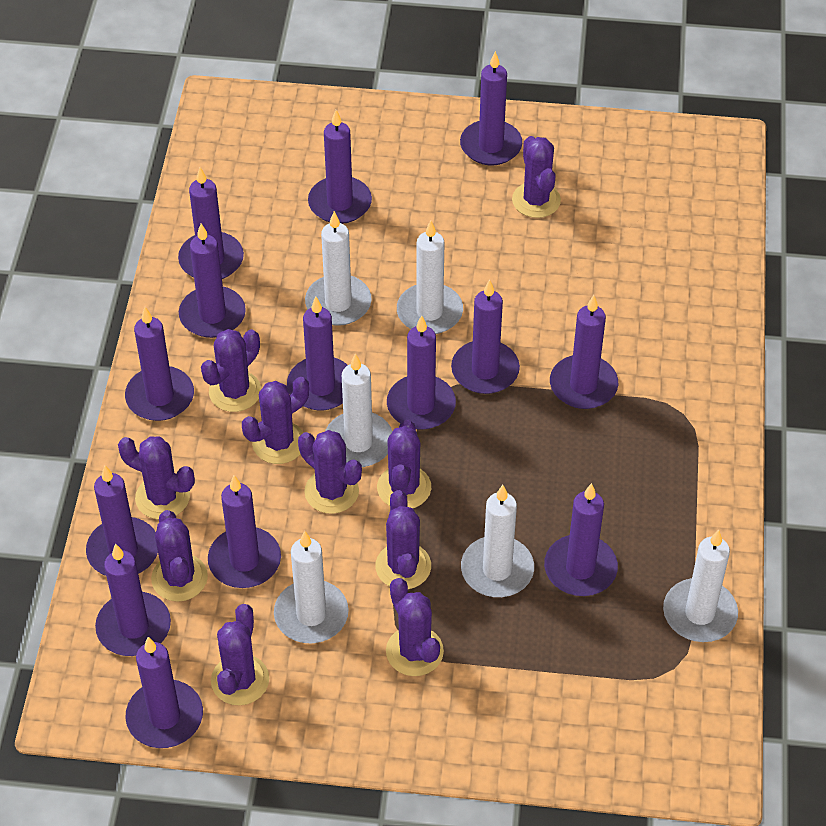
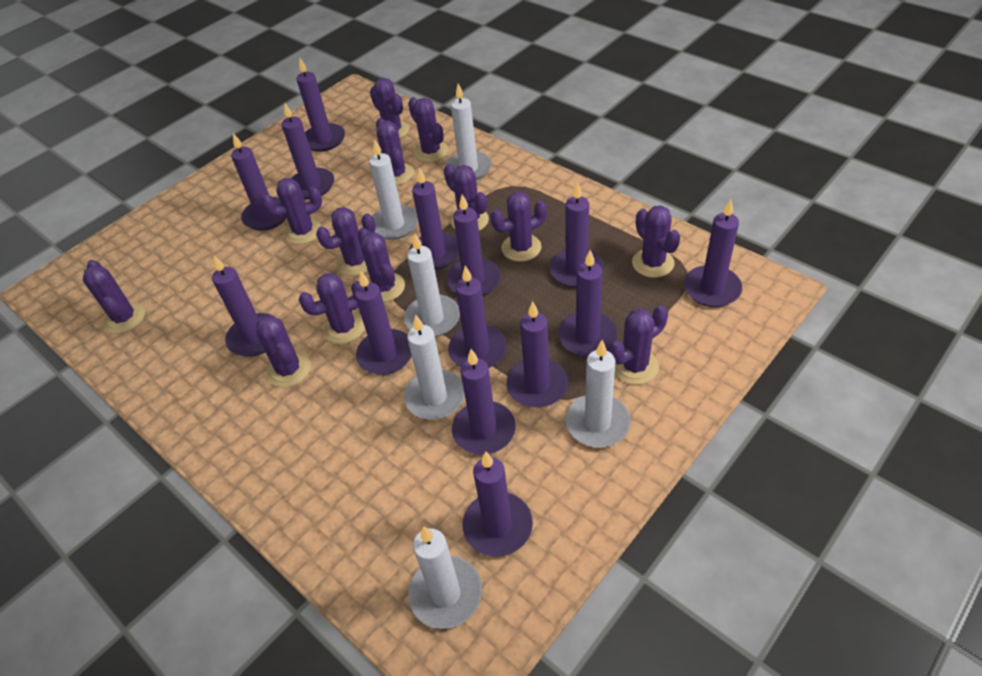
purple cactus: [118,436,195,519] [151,510,208,602] [201,329,261,412] [211,604,269,705] [242,377,309,464] [298,430,362,514] [375,490,431,589] [377,420,431,508] [386,578,444,676] [512,136,561,218] = 10 -> [83,260,145,334] [256,315,311,388] [261,178,322,245] [298,273,365,344] [316,207,376,276] [357,228,405,302] [370,78,409,138] [376,118,414,185] [408,97,448,162] [444,164,489,231] [490,192,547,262] [609,306,668,385] [632,205,680,278] = 13

